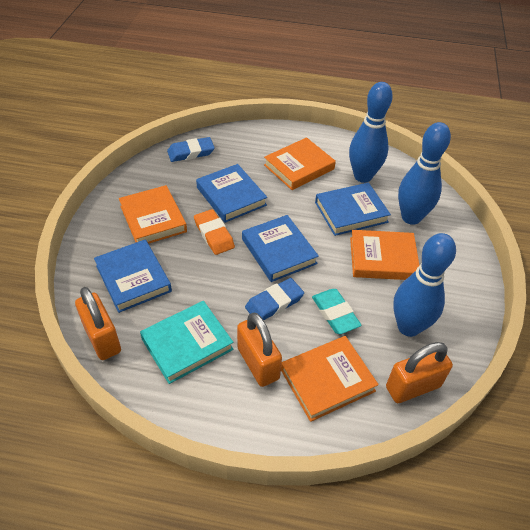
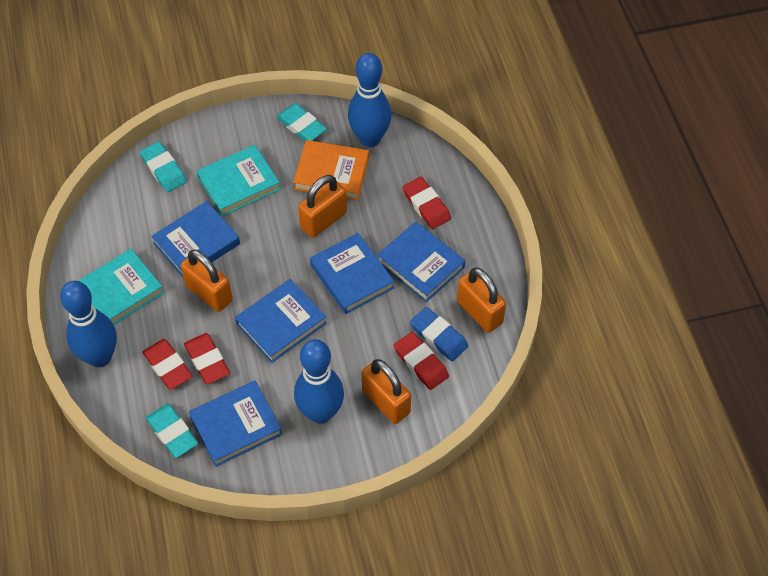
blue book: [94,240,172,313] [196,164,267,223] [242,215,319,282] [315,183,391,236] = 4 -> [151,201,240,277] [189,381,283,467] [235,279,327,363] [310,233,394,314] [377,221,465,302] = 5
blue eraser: [167,137,215,162] [245,278,304,320] = 2 -> [410,307,468,361] = 1
orange book: [119,185,187,244] [264,137,336,190] [281,336,379,422] [350,230,420,280] = 4 -> [293,140,369,201] = 1
orange eraser: [194,209,235,255] = 1 -> none = 0
orange padlock: [75,287,121,360] [237,312,282,387] [386,342,453,403] = 3 -> [180,249,233,312] [298,175,347,238] [362,359,411,424] [457,267,506,333] = 4
red eraser: none = 0 -> [142,339,192,390] [184,333,230,384] [394,332,449,390] [402,177,451,229] = 4
turquoise book: [140,301,234,384] = 1 -> [78,249,164,325] [197,145,280,216] = 2
turquoise eraser: [312,289,362,334] = 1 -> [140,142,187,192] [146,404,198,458] [276,103,327,141] = 3

